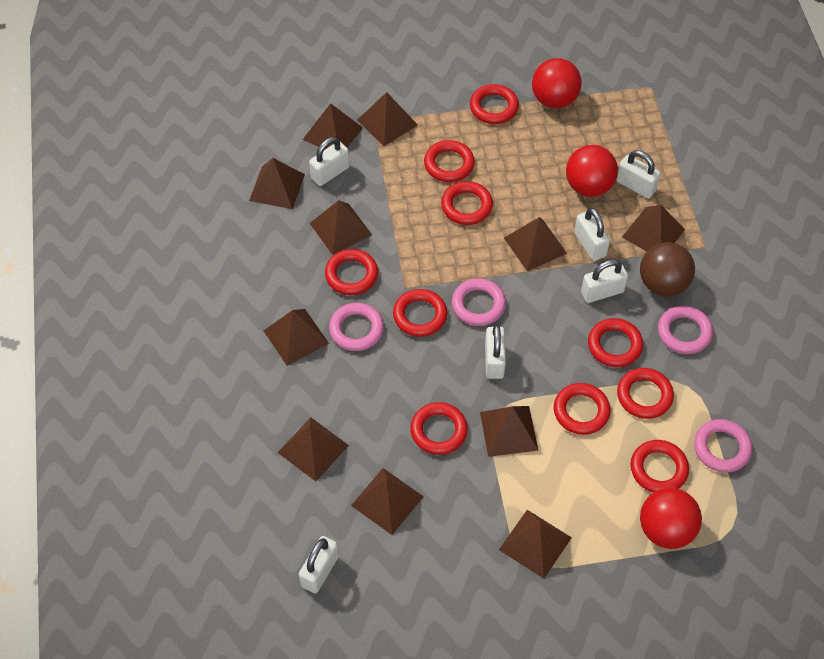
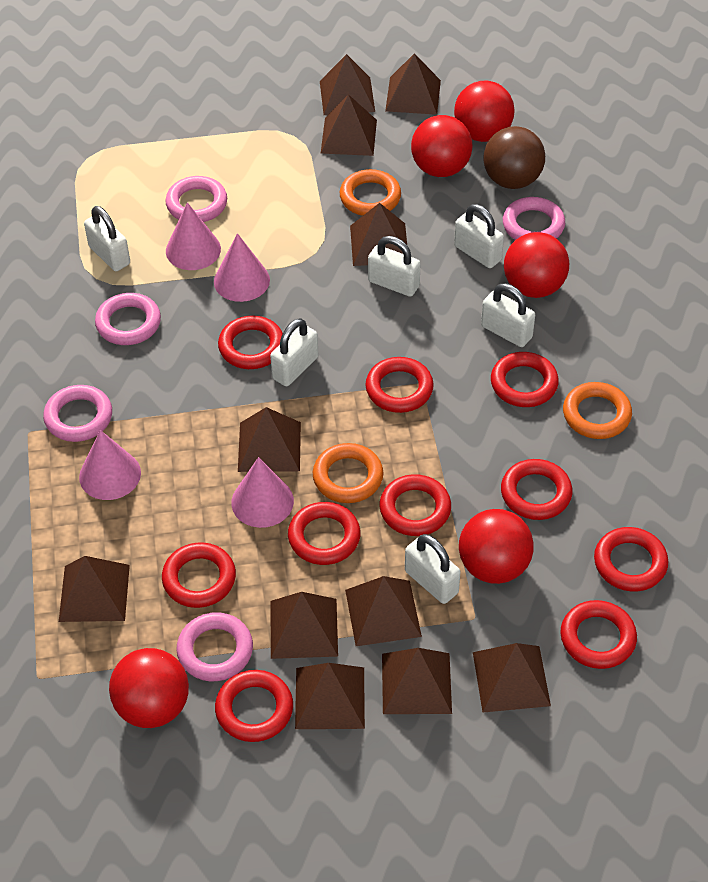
orange ring: none = 0 -> [313,443,383,503] [340,169,401,216] [563,382,632,439] = 3
pink cone: none = 0 -> [79,430,141,500] [166,202,221,270] [214,233,270,302] [231,457,294,528] = 4
pink ring: [329,303,384,351] [452,278,506,326] [658,306,713,354] [694,419,752,473] = 4 -> [43,385,112,442] [95,293,161,345] [165,176,227,222] [176,612,253,681] [503,197,565,240] = 5
red ball: [532,58,582,108] [566,145,618,197] [640,488,702,549] = 3 -> [109,648,189,728] [411,115,473,177] [454,81,515,142] [459,509,534,584] [504,232,569,298] = 5

